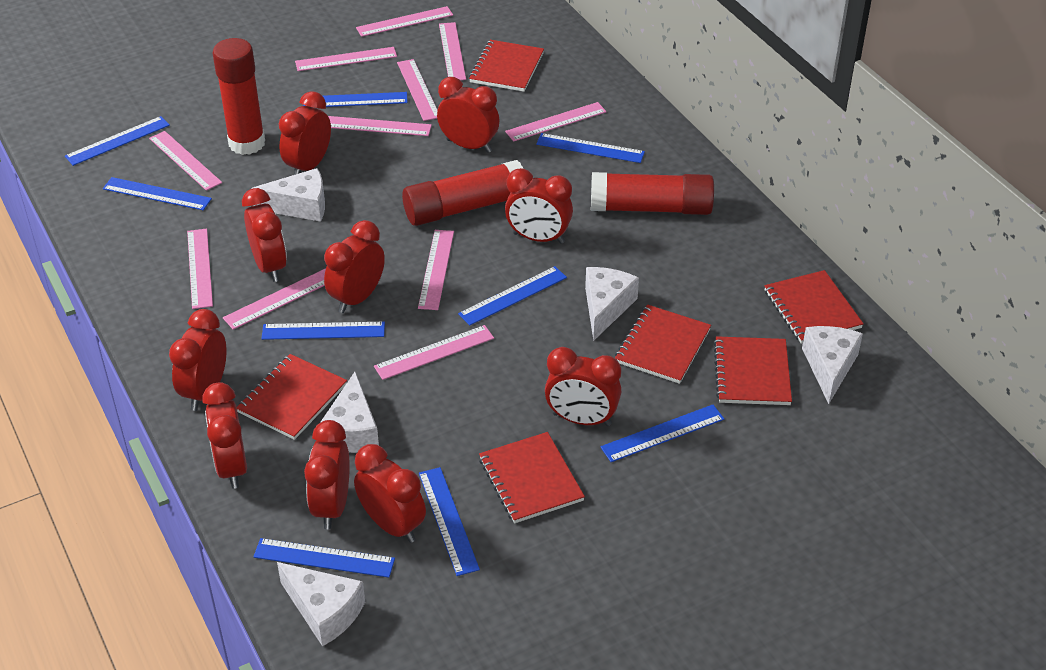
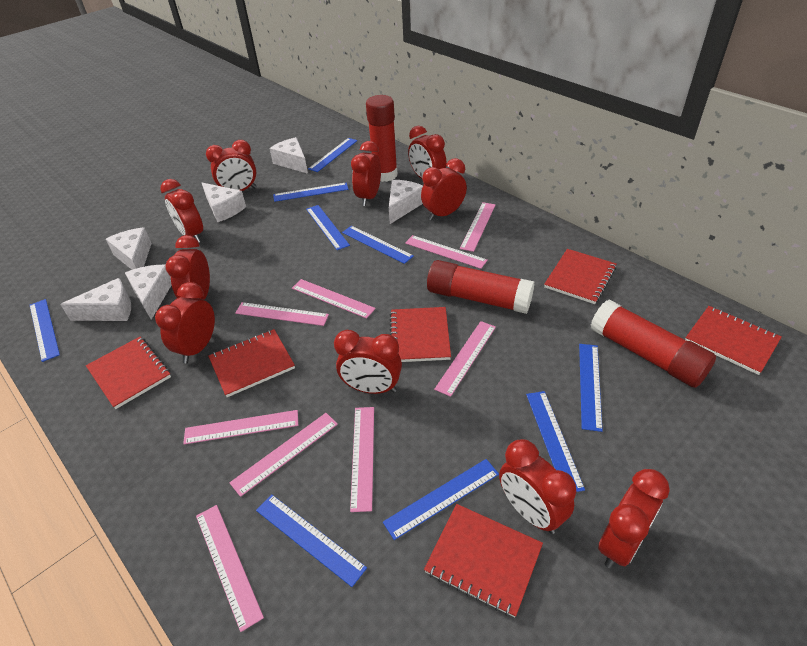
pink ruler: [149,131,222,191] [187,229,213,309] [223,268,326,330] [295,47,397,71] [328,116,432,136] [356,6,453,37] [374,325,494,380] [397,59,437,121] [418,230,454,310] [439,22,466,80] [505,102,606,142] = 11 -> [183,410,298,444] [196,505,264,632] [229,413,338,497] [235,302,329,326] [292,279,375,319] [350,407,374,512] [405,235,488,269] [434,321,496,397] [460,202,496,252] = 9
white cheese: [251,168,325,222] [277,562,365,646] [320,372,379,453] [585,267,639,341] [802,326,863,404] = 5 -> [60,278,131,321] [106,227,152,270] [125,265,172,320] [202,183,246,222] [269,137,308,174] [389,180,423,224] = 6

